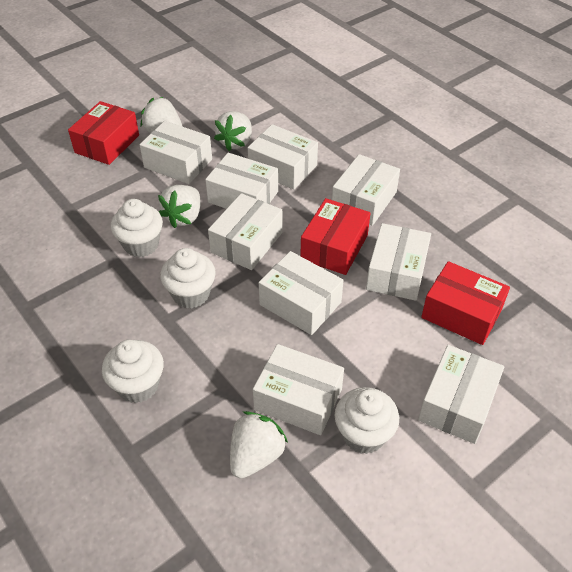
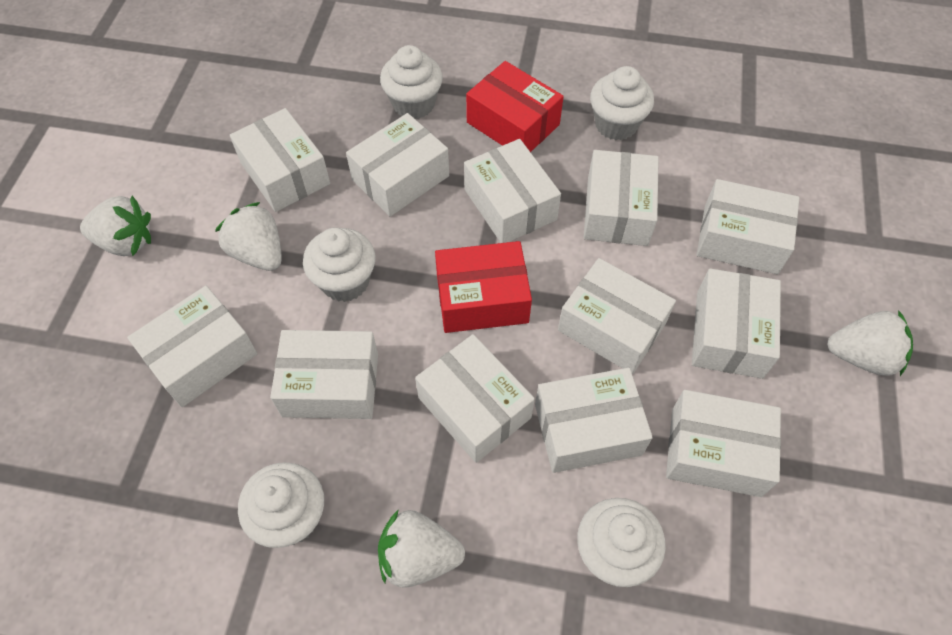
red box: [68,101,139,165] [300,198,370,275] [421,261,510,345] = 3 -> [435,241,532,333] [466,61,564,152] = 2
white box: [140,121,212,184] [205,153,278,209] [208,193,282,270] [248,124,318,190] [253,344,344,435] [259,251,344,335] [332,154,400,226] [366,223,431,301] [418,345,504,444] = 9 -> [127,286,257,407] [230,108,330,212] [270,330,378,419] [346,113,449,216] [415,334,535,463] [464,139,561,243] [535,368,653,473] [558,258,676,374] [584,150,659,246] [666,390,781,497] [692,268,781,379] [697,179,799,274] = 12
white cupcake: [102,339,164,403] [111,199,163,257] [160,248,216,308] [335,387,399,454] = 4 -> [238,462,324,548] [303,228,376,302] [380,45,443,119] [577,498,666,587] [590,66,654,140] = 5

